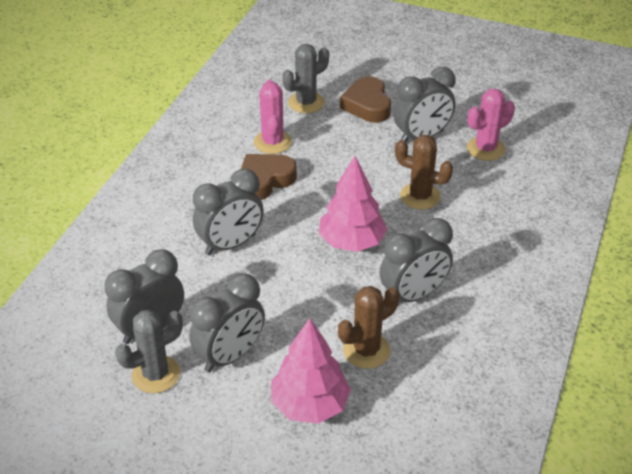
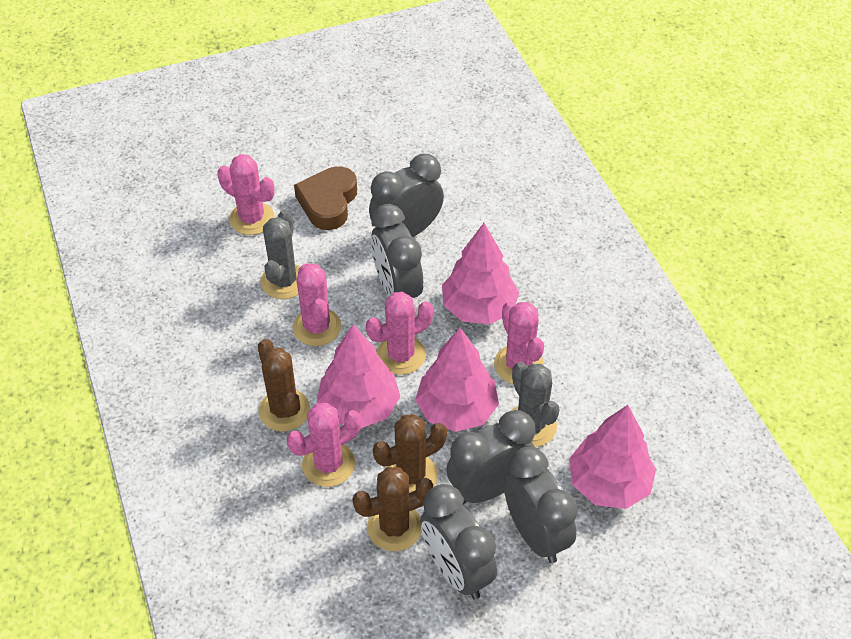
brown cactus: [338,286,399,369] [395,135,453,210] = 2 -> [258,339,310,431] [352,467,433,551] [373,414,447,493] = 3
brown heart: [241,154,297,200] [340,76,391,123] = 2 -> [294,166,357,230] = 1
pink cactus: [254,80,292,154] [467,88,515,161] = 2 -> [217,154,275,235] [287,402,361,487] [293,263,341,346] [366,292,433,375] [494,301,544,384] = 5
pink tree: [271,318,351,424] [319,156,387,252] = 2 -> [317,325,401,429] [415,328,499,432] [442,223,520,324] [569,405,656,509] = 4

